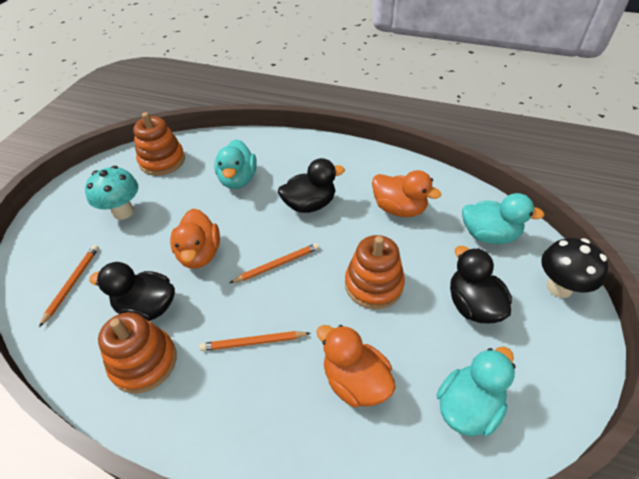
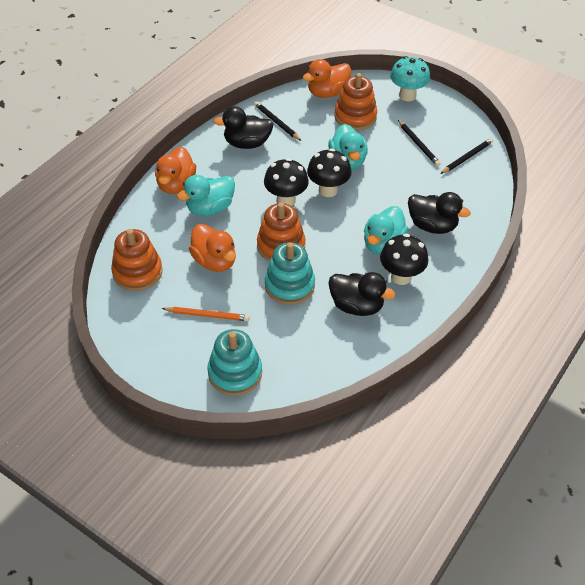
black mushroom: [541,238,608,298] = 1 -> [264,158,309,206] [307,148,351,197] [380,234,428,285] = 3
black pencil: none = 0 -> [254,101,301,141] [398,120,441,166] [440,138,493,174] = 3
orange pencil: [39,245,99,327] [199,331,310,351] [230,243,319,283] = 3 -> [161,307,250,321] = 1
turquoise stacking toy: none = 0 -> [207,329,262,396] [265,242,315,305] = 2

